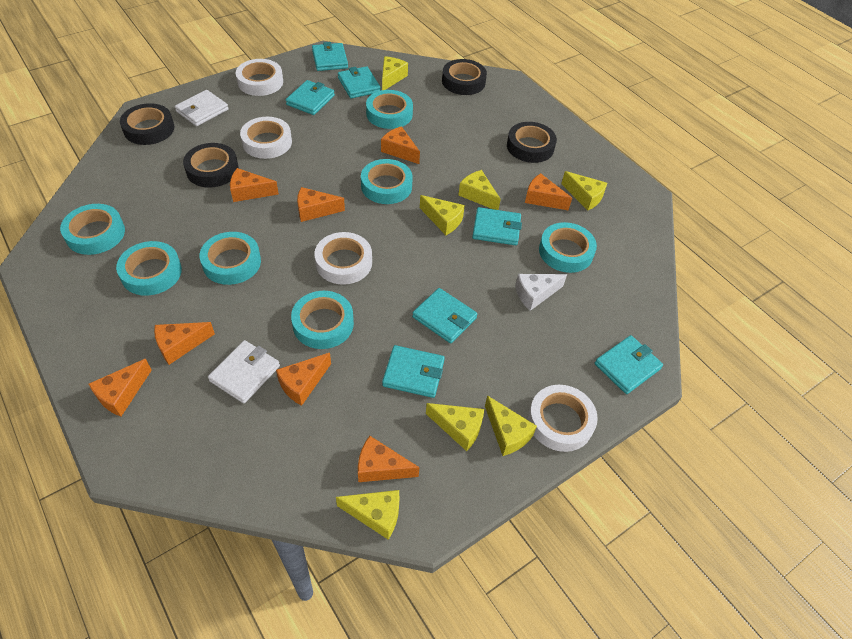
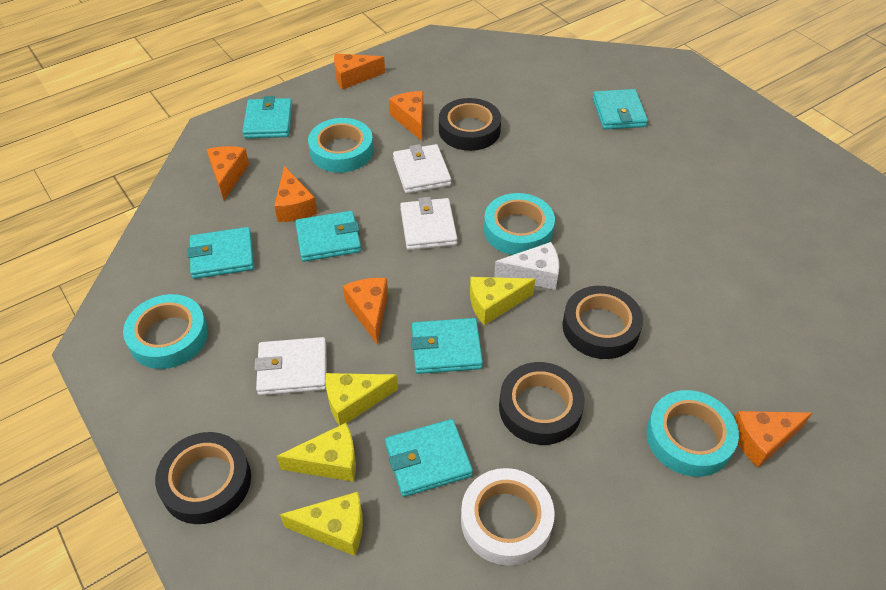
orange cheese: [89,359,152,416] [154,322,215,365] [230,168,279,202] [276,353,331,406] [297,187,345,222] [358,436,420,482] [381,126,420,164] [525,173,572,210] = 8 -> [207,146,249,200] [274,166,317,222] [334,53,385,90] [343,278,388,344] [389,91,423,141] [735,411,812,467] = 6
turquoise tape: [60,204,125,255] [116,241,182,296] [199,232,261,285] [291,291,354,349] [361,159,413,204] [366,90,413,129] [539,222,597,273] = 7 -> [123,294,208,369] [308,118,373,173] [484,193,555,255] [646,390,739,477] = 4
turquoise wallet: [286,80,335,115] [312,42,348,71] [338,66,381,98] [382,345,445,398] [412,288,477,343] [472,207,522,245] [595,335,663,394] = 7 -> [187,227,254,279] [243,96,292,138] [295,211,361,262] [385,419,473,497] [411,318,483,374] [593,89,648,129] = 6
white tape: [236,59,283,96] [240,117,292,159] [314,232,372,285] [528,385,598,452] = 4 -> [461,468,555,566] = 1
white wallet: [175,90,229,126] [208,340,280,404] = 2 -> [254,337,327,395] [393,144,451,194] [400,197,457,250] = 3
yellow cheese: [336,490,399,540] [382,56,408,90] [420,195,465,235] [426,403,484,451] [459,170,501,210] [485,396,537,456] [561,171,608,211] = 7 -> [277,423,356,482] [280,492,363,556] [325,373,398,426] [470,277,535,325] = 4

